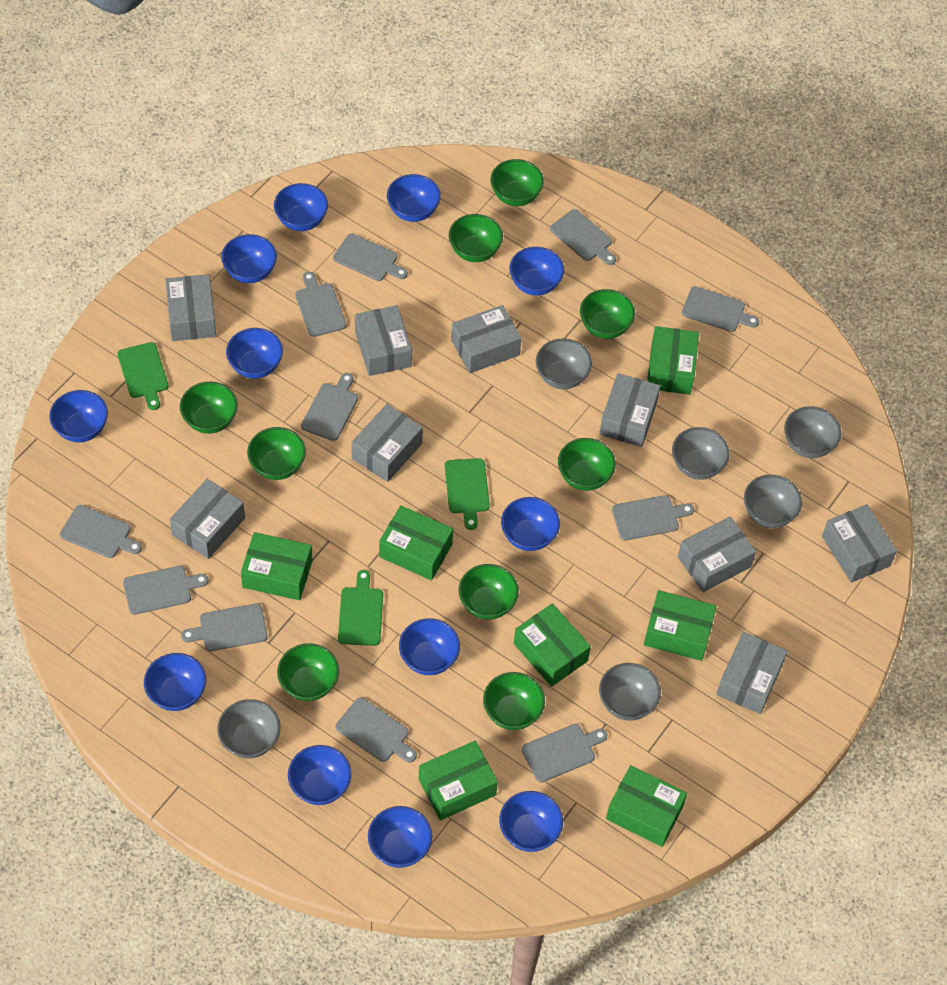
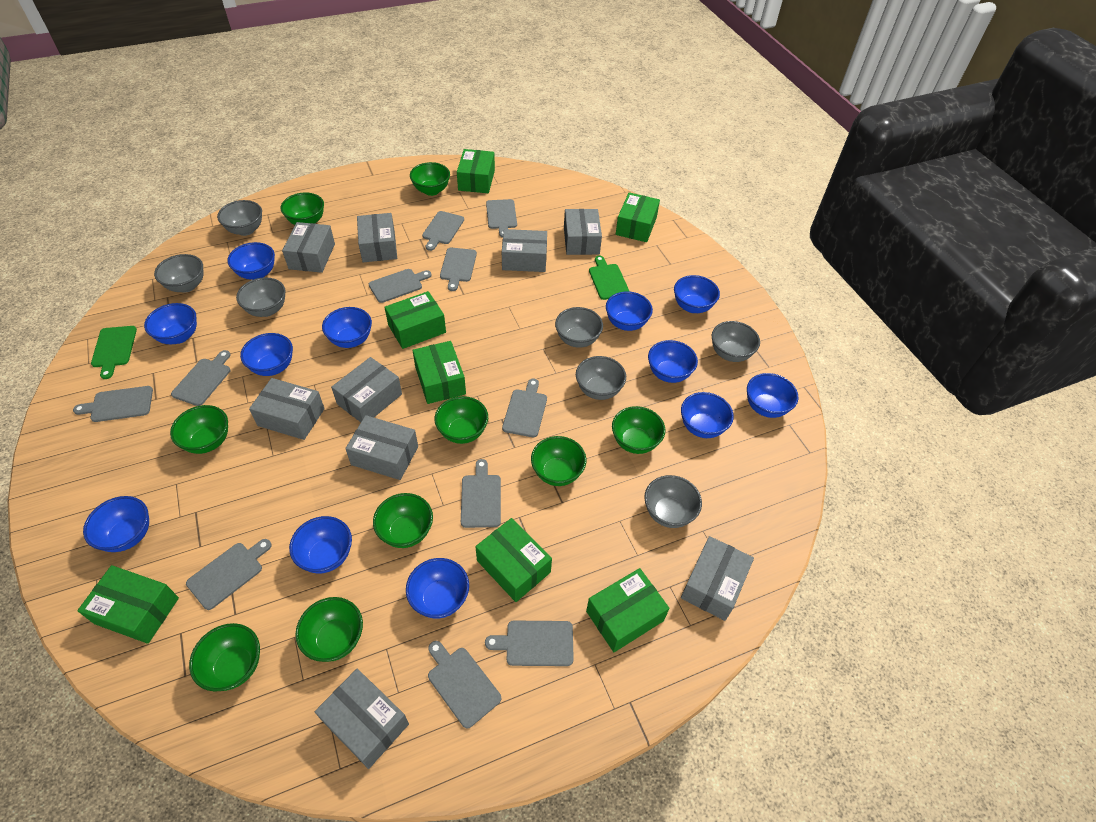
green cutting board: [117,342,169,410] [338,570,383,646] [445,458,490,530] = 3 -> [91,326,137,379] [589,256,630,300] = 2
grey bowl: [217,699,280,758] [536,339,592,389] [599,663,661,721] [672,427,730,480] [744,475,802,528] [784,406,841,458] = 6 -> [154,254,204,293] [217,200,262,236] [236,277,286,317] [555,307,603,348] [576,356,626,400] [644,475,702,528] [712,321,760,362] = 7

